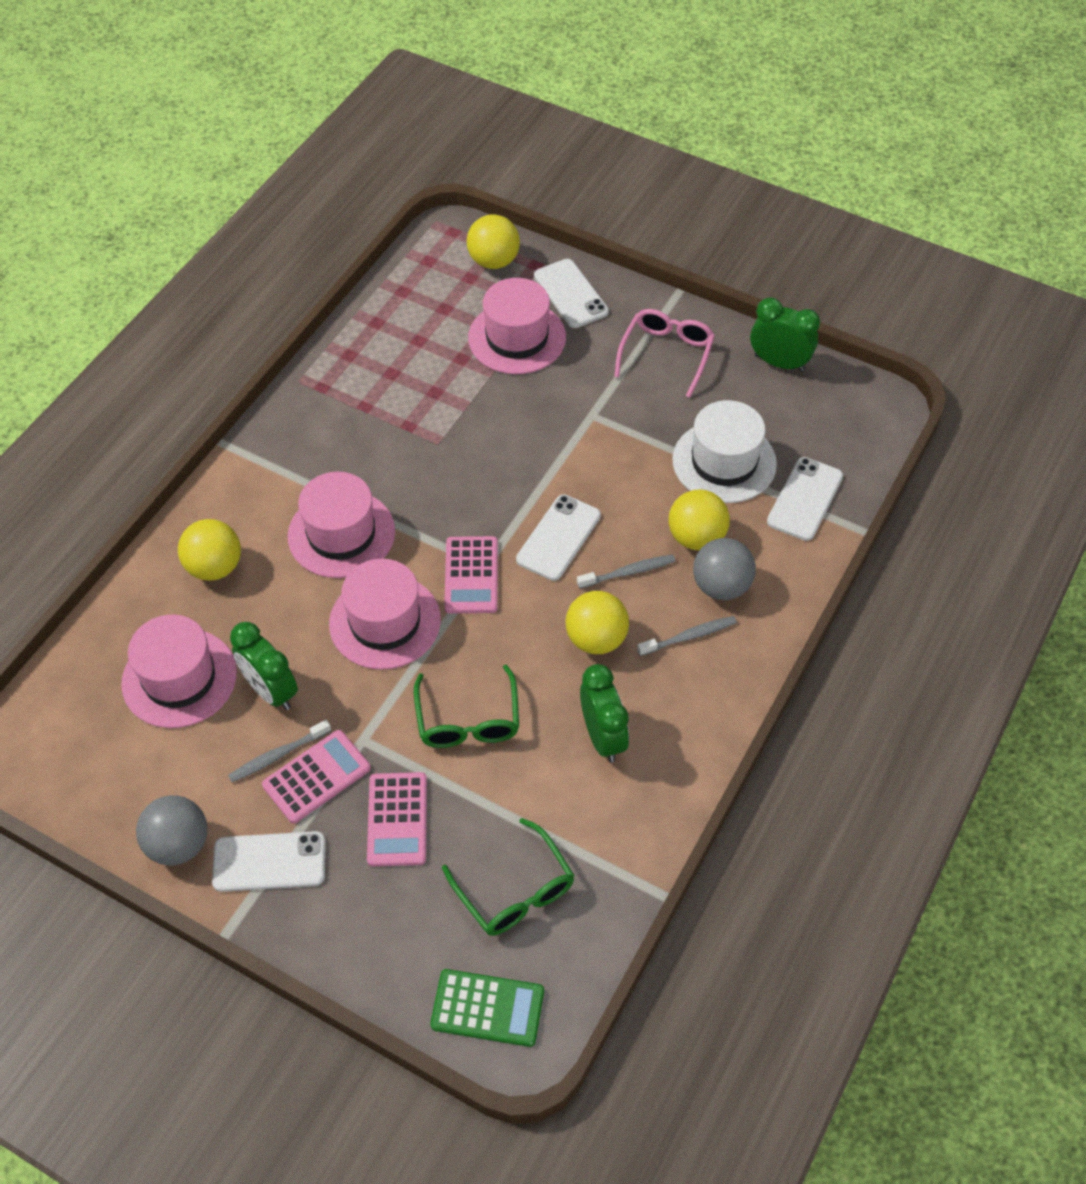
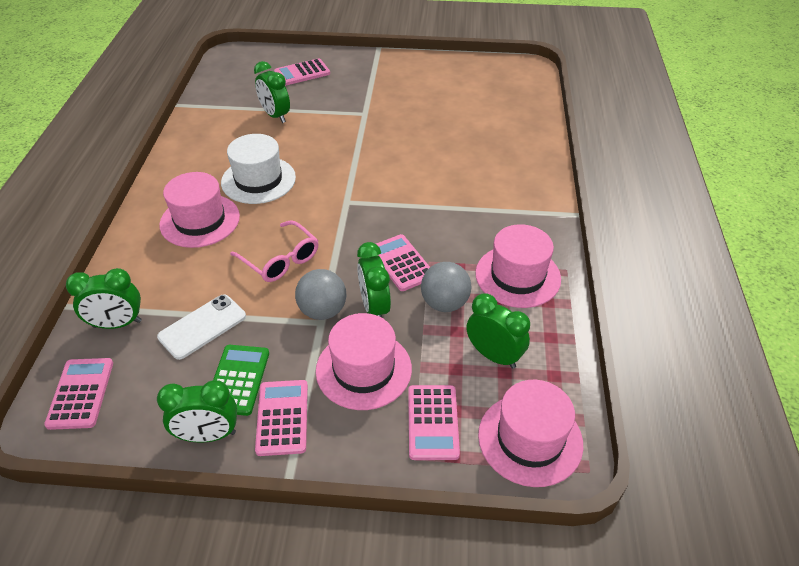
green clock: [230,622,298,710] [580,664,629,762] [750,297,820,372] = 3 -> [66,268,142,329] [157,380,237,443] [254,61,290,123] [357,242,391,318] [466,293,530,369] = 5
green glasses: [414,664,519,748] [442,818,575,936] = 2 -> none = 0
grey toothbrush: [228,720,331,782] [577,554,676,589] [637,616,737,656] = 3 -> none = 0
pink calculator: [262,730,371,823] [367,772,427,867] [444,536,498,613] = 3 -> [44,358,113,430] [255,380,308,456] [274,58,330,86] [376,234,430,291] [408,385,460,460] = 5
white phone: [212,831,326,892] [516,494,601,581] [534,259,609,328] [767,457,843,541] = 4 -> [157,294,246,360] = 1
yellow ball: [178,519,241,581] [467,214,520,269] [565,591,629,654] [669,489,730,550] = 4 -> none = 0

